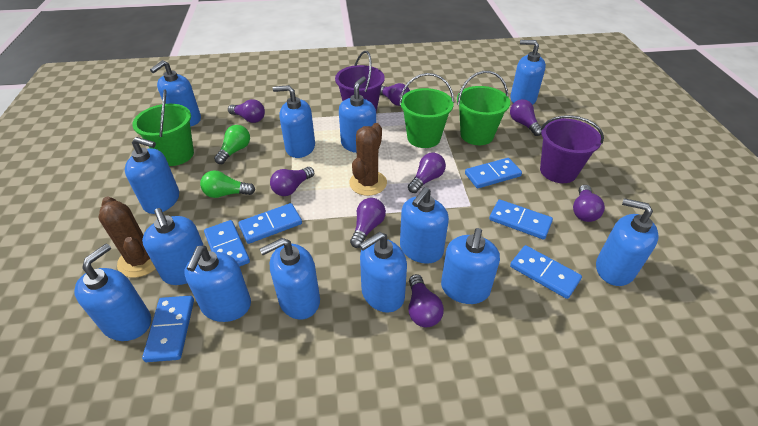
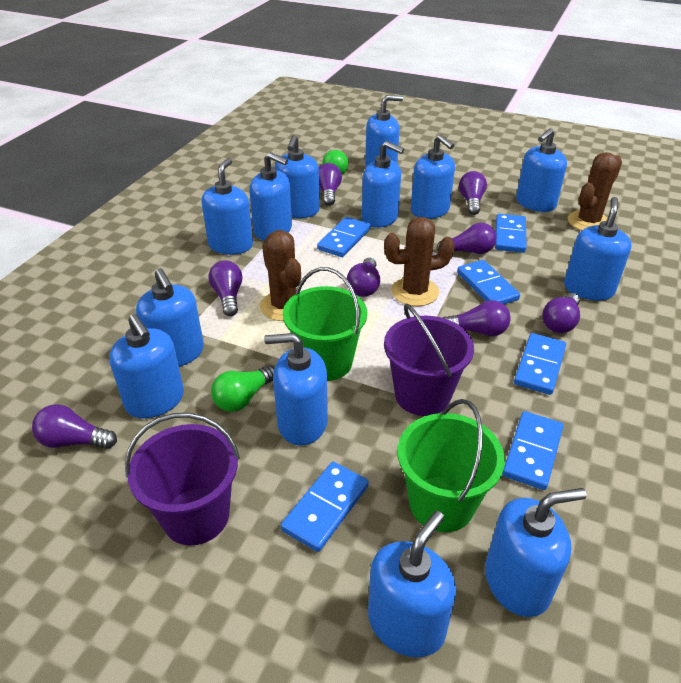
brown cactus: [98,196,156,278] [349,123,387,196] = 2 -> [260,230,301,321] [384,217,455,306] [568,152,622,231] = 3
green bucket: [132,89,194,166] [399,73,454,148] [457,71,510,145] = 3 -> [283,267,367,381] [398,399,505,532] = 2

